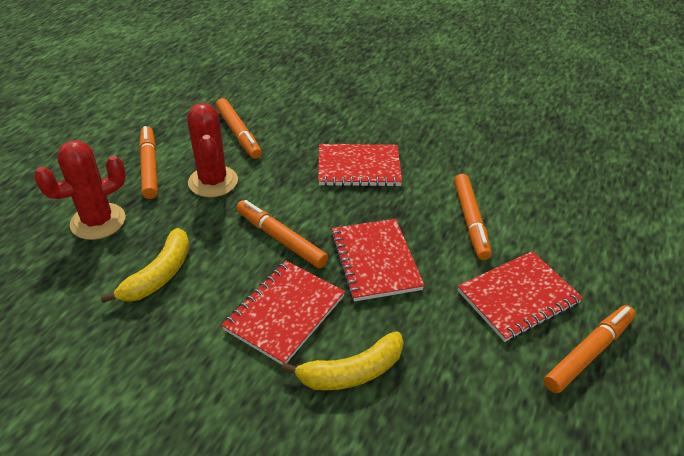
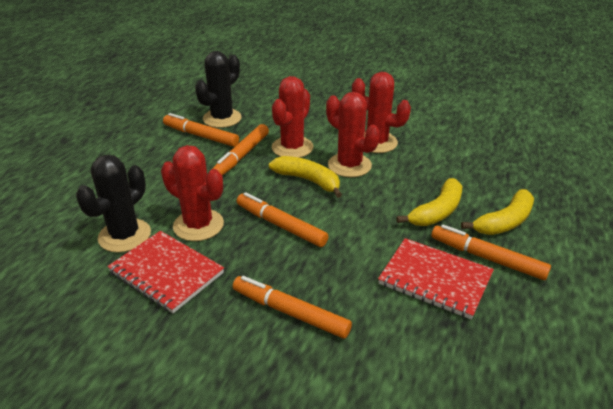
black cactus: none = 0 -> [76,155,151,253] [195,51,242,128] = 2
red cactus: [34,140,126,240] [187,103,238,197] = 2 -> [161,145,224,241] [272,76,313,158] [326,92,380,177] [352,72,411,153] = 4
red notebook: [222,261,345,365] [318,144,402,187] [331,219,425,302] [458,251,583,342] = 4 -> [107,231,224,313] [378,238,494,319] = 2
yellow banana: [100,228,190,303] [281,331,404,390] = 2 -> [269,156,342,198] [396,178,462,226] [461,189,534,235] = 3

